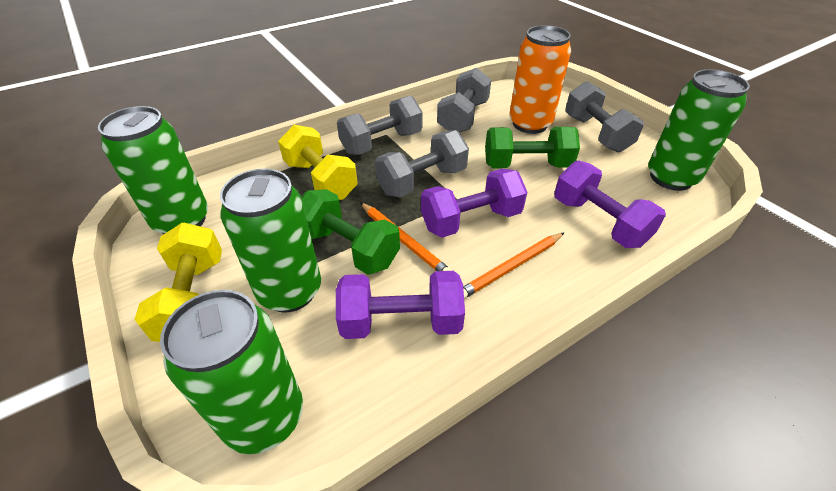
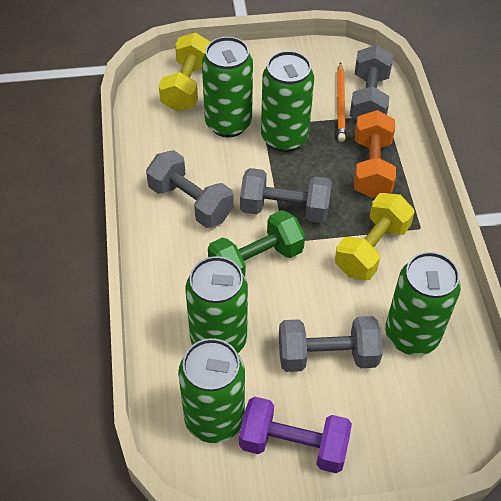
green can: [98,106,208,234] [160,290,303,454] [220,169,321,313] [648,69,750,191] = 4 -> [178,338,245,443] [186,256,248,353] [202,37,253,137] [261,51,314,152] [385,252,461,355] = 5
green dumbbell: [302,189,400,275] [485,127,580,168] = 2 -> [208,210,305,276] = 1
orange can: [509,25,571,134] = 1 -> none = 0
orange dumbbell: none = 0 -> [354,110,396,198] = 1
orange pencil: [360,202,452,271] [463,233,564,299] = 2 -> [337,62,346,142] = 1
purple dumbbell: [336,271,465,339] [421,169,527,238] [554,160,666,248] = 3 -> [239,397,352,473] = 1

